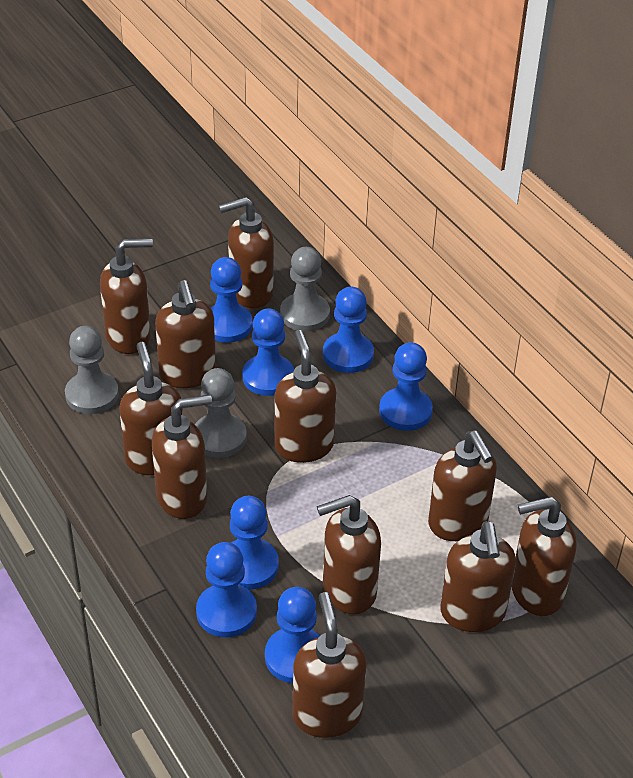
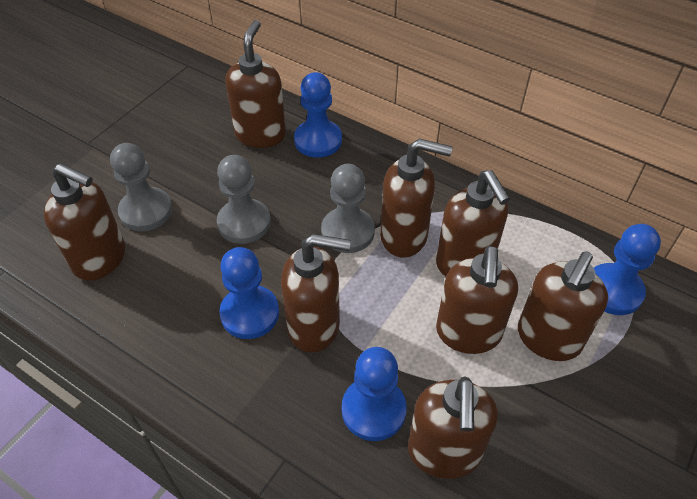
blue pawn: [196,542,257,637] [210,257,252,343] [230,496,279,590] [243,308,294,396] [265,587,320,683] [323,287,374,373] [379,342,433,431] = 7 -> [219,247,279,339] [294,72,342,158] [342,347,407,441] [594,224,661,315] = 4
brown soap dispenser: [100,238,153,354] [120,342,183,475] [152,395,212,519] [155,280,216,388] [219,197,274,308] [274,330,336,463] [292,592,367,738] [317,495,381,614] [428,431,497,541] [440,521,516,632] [511,496,577,616] = 11 -> [44,163,125,281] [225,20,286,148] [281,234,351,353] [380,139,453,257] [408,377,498,479] [436,170,510,276] [436,246,518,354] [518,251,608,361] = 8

